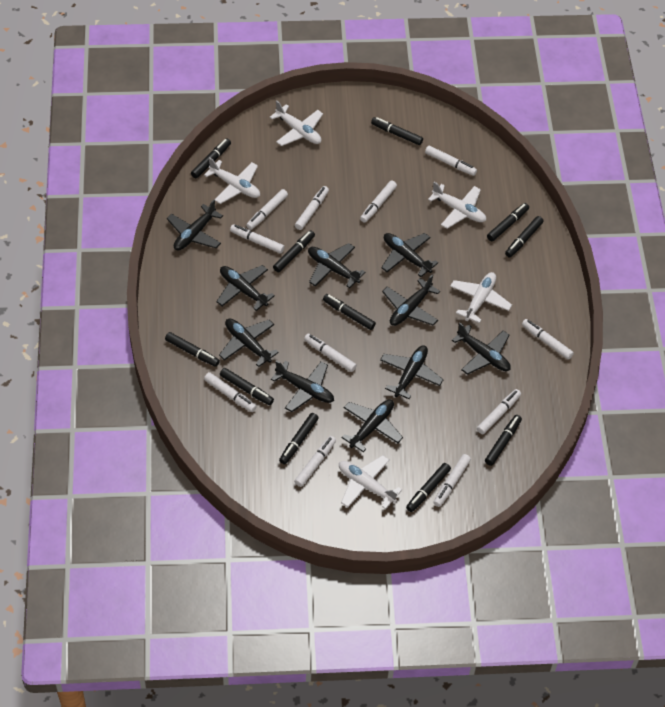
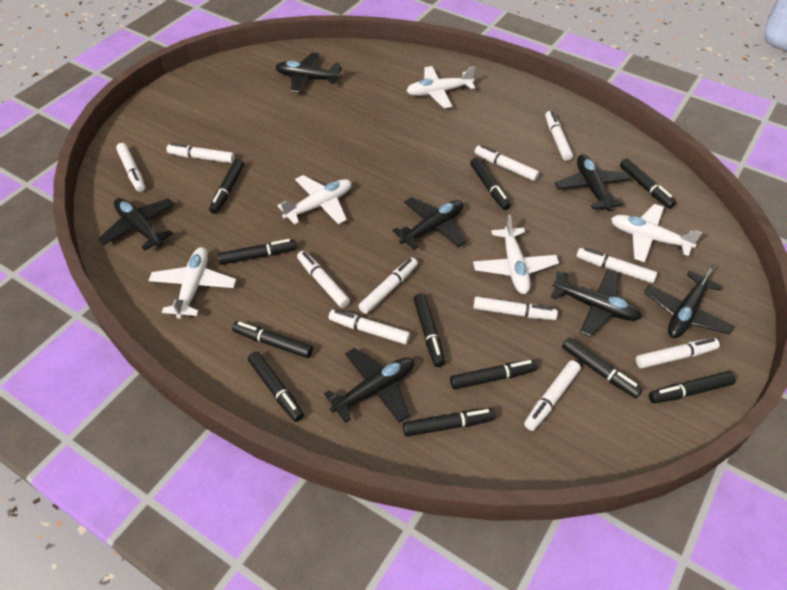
black plane: [167,200,223,251] [216,265,275,311] [219,319,279,367] [271,360,334,412] [308,243,366,288] [342,399,403,452] [380,345,444,399] [381,233,438,277] [382,275,440,326] [452,323,511,375] = 10 -> [98,198,174,251] [275,53,342,93] [324,348,414,423] [393,197,466,250] [551,270,642,337] [555,154,631,211] [644,264,734,338] = 7

